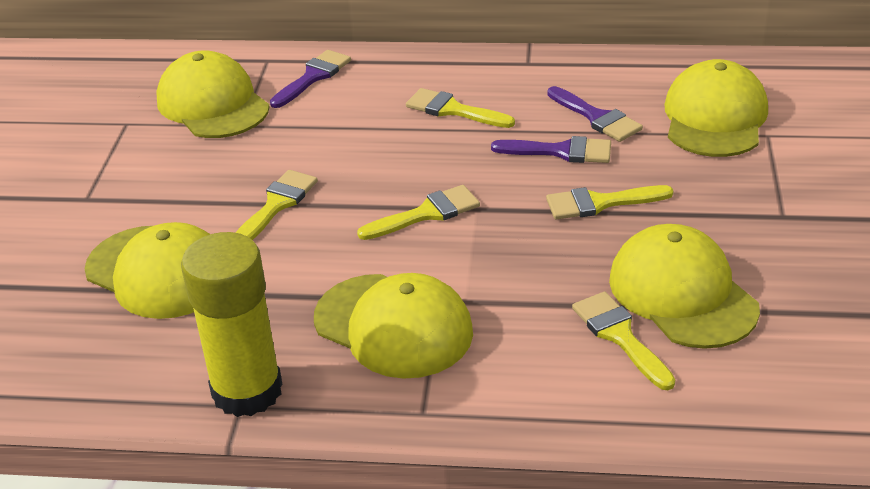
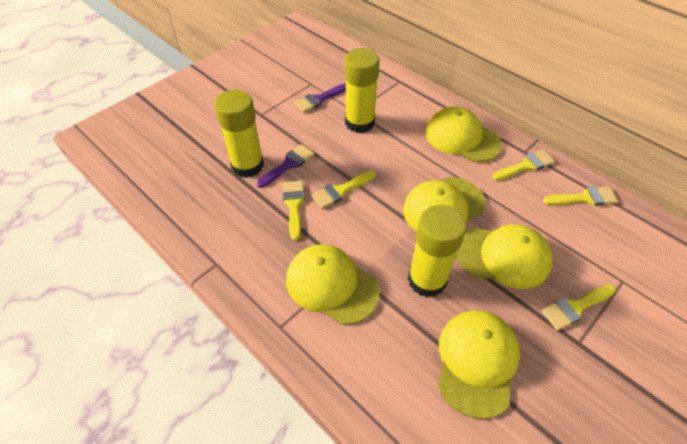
purple brush: [270,50,351,108] [491,136,611,163] [547,86,643,142] = 3 -> [257,144,315,188] [294,84,346,113] = 2
yellow glue stick: [181,232,282,417] = 1 -> [214,90,264,178] [345,48,380,133] [408,205,466,298] = 3

